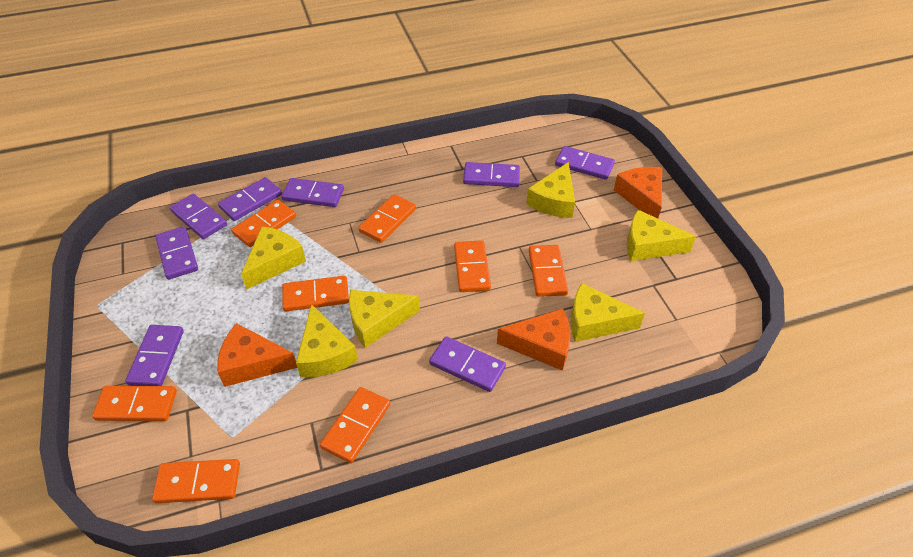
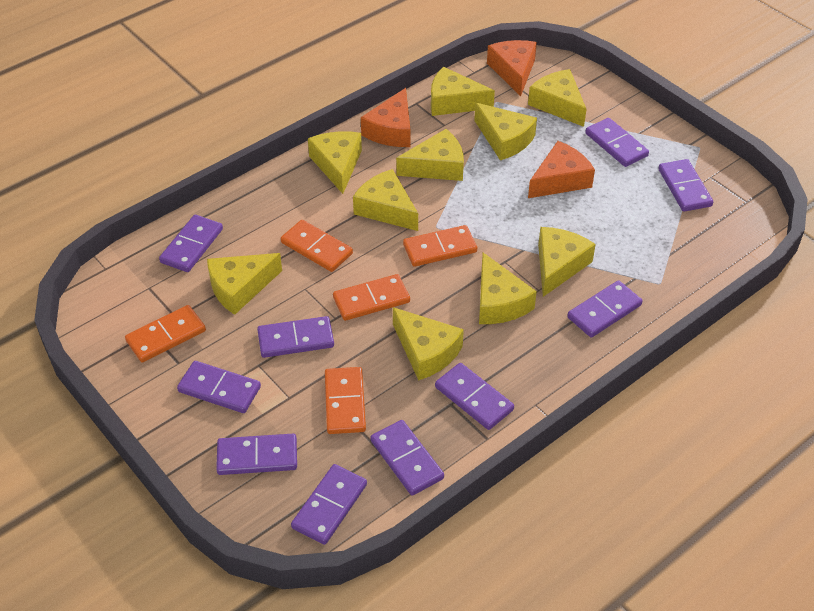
orange domino: [92,386,177,421] [152,459,240,503] [231,200,296,247] [282,276,349,311] [320,387,390,463] [358,194,416,243] [454,240,491,292] [529,245,568,297] = 8 -> [125,305,206,363] [281,220,353,272] [325,367,366,434] [333,274,410,321] [403,225,477,267] = 5
purple domino: [125,325,184,386] [155,227,198,280] [170,194,227,239] [218,177,282,221] [281,178,344,207] [429,336,506,392] [463,162,520,187] [555,146,615,180] = 8 -> [159,215,223,272] [177,361,261,413] [216,434,297,475] [257,316,334,358] [291,464,367,545] [370,420,444,496] [435,363,514,430] [568,280,642,337] [585,118,649,167] [658,159,713,212] = 10
yellow cheese: [241,226,306,289] [296,304,358,378] [349,290,420,348] [526,162,575,218] [571,283,645,342] [627,210,696,261] = 6 -> [207,253,282,315] [308,131,362,194] [353,169,418,231] [393,307,464,381] [396,129,464,181] [431,67,495,116] [474,103,537,160] [479,253,537,324] [528,69,587,127] [538,227,596,297] = 10

